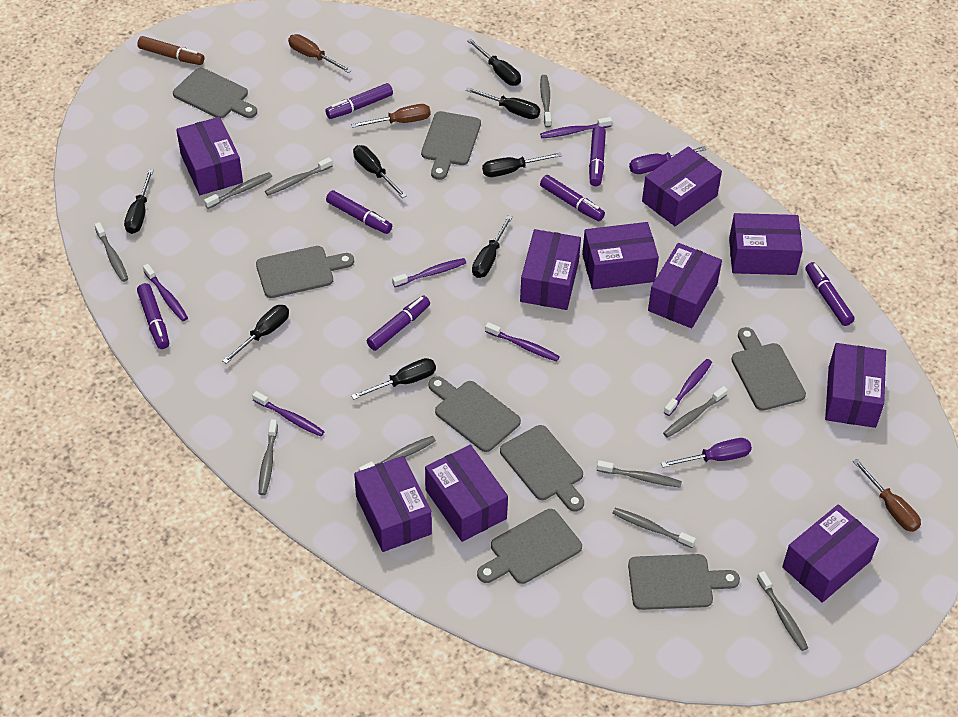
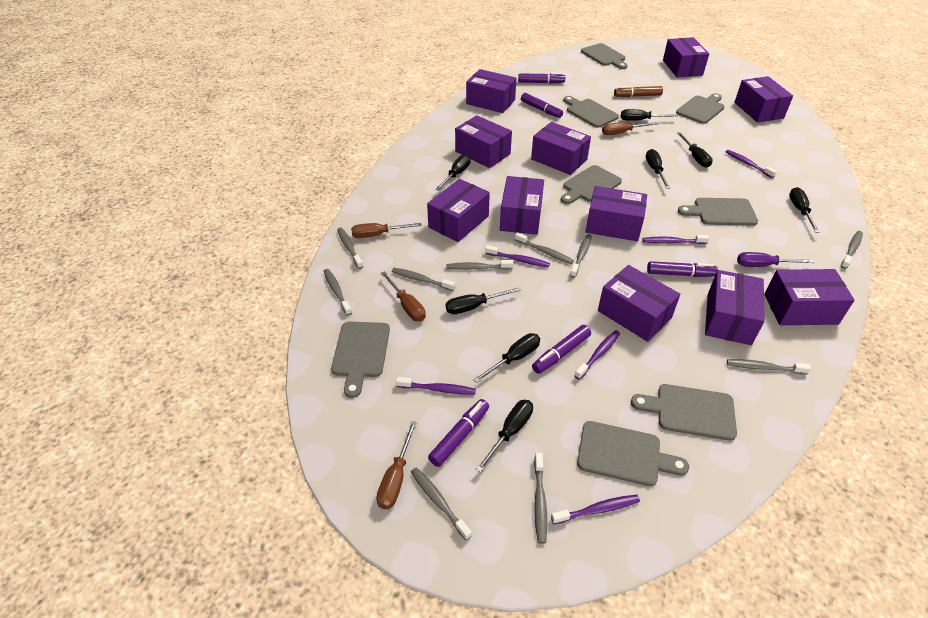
brown screwdriver: [288,34,352,73] [351,104,430,128] [853,459,921,532] = 3 -> [351,223,422,238] [376,421,417,509] [381,271,426,321] [602,122,657,135] = 4
purple box: [176,117,243,195] [354,456,432,552] [425,445,508,542] [520,229,581,310] [582,222,659,289] [642,146,722,226] [648,243,722,328] [729,213,803,275] [782,504,879,603] [825,343,886,428] = 10 -> [427,179,490,242] [455,115,512,168] [466,69,517,113] [500,176,544,235] [531,122,591,175] [585,186,647,241] [598,265,680,342] [663,37,709,77] [705,270,765,345] [734,76,793,123] [764,269,855,325] = 11
purple marker: [137,283,169,349] [325,83,393,119] [326,190,392,234] [367,295,430,351] [540,175,605,221] [589,126,606,186] [805,262,855,326] = 7 -> [428,399,489,467] [518,73,565,84] [521,93,563,118] [532,325,591,374] [647,261,718,277] = 5
purple screwdriver: [629,146,706,174] [661,438,752,467] = 2 -> [737,252,814,267] = 1

